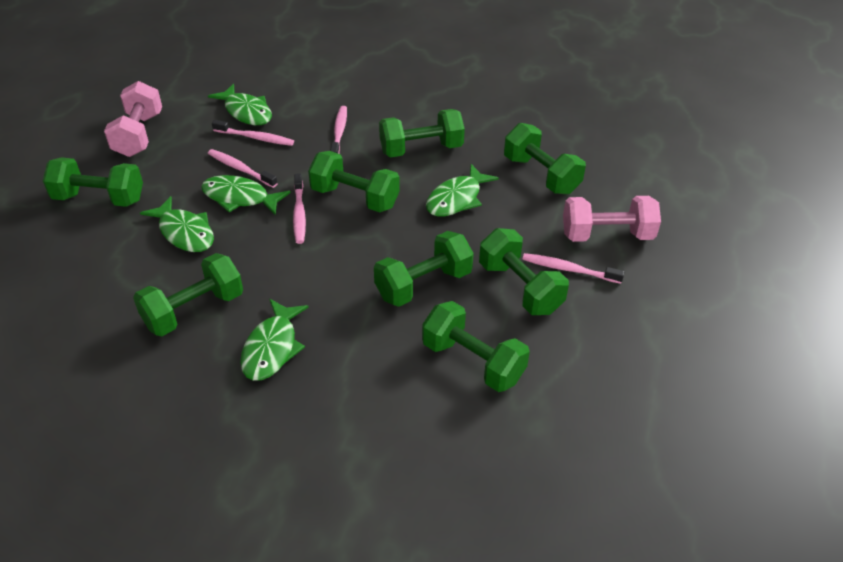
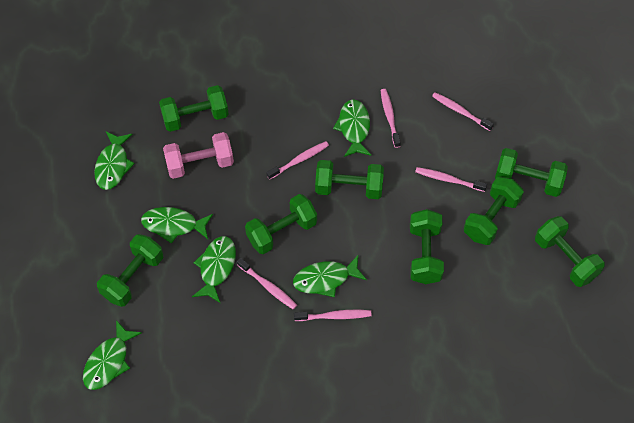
green fish: [140,196,214,252] [201,175,291,215] [208,84,272,125] [240,299,309,381] [426,164,499,216] = 5 -> [83,320,142,390] [94,132,135,190] [141,207,213,244] [192,236,236,303] [293,255,367,297] [333,99,371,157] = 6
pink dumbbell: [104,81,162,157] [563,196,661,242] = 2 -> [163,132,234,179] = 1
pink toothbrush: [208,149,278,188] [212,120,294,146] [293,173,306,244] [330,106,347,154] [522,253,625,284] = 5 -> [237,258,297,310] [266,141,329,180] [294,310,372,321] [381,89,401,148] [415,167,487,192] [432,92,494,131] = 6

